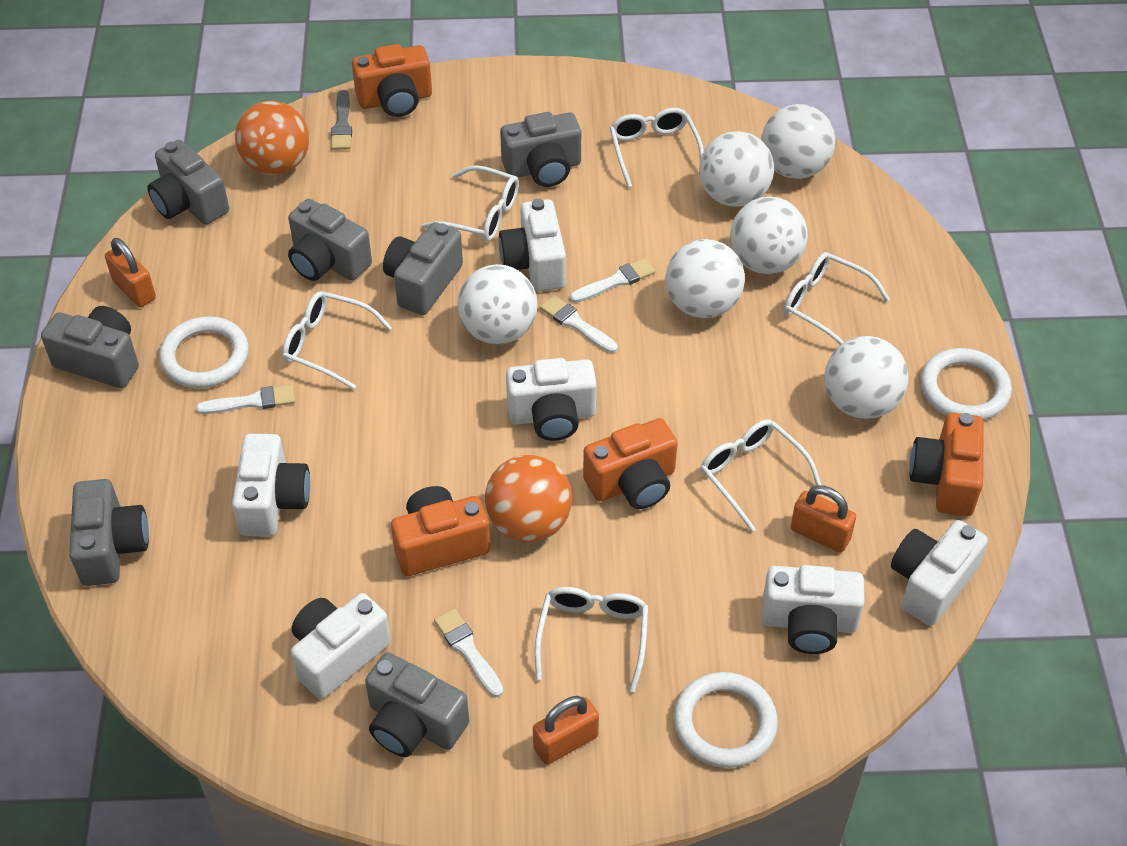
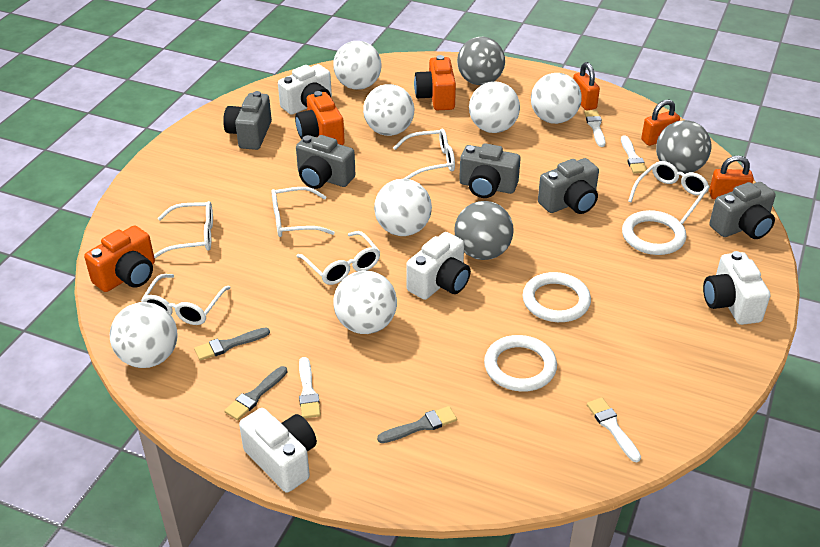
grey ball: none = 0 -> [454,201,514,260] [457,37,505,85] [656,120,711,174] = 3
grey brush: [331,90,352,150] = 1 -> [194,327,270,361] [224,366,287,420] [377,406,457,443] = 3
grey camera: [41,306,139,388] [69,479,149,586] [147,140,229,225] [288,199,372,281] [365,652,469,757] [383,222,463,315] [500,112,581,187] = 7 -> [223,91,272,150] [296,135,355,189] [459,143,521,198] [538,158,599,214] [709,182,776,239] = 5
orange ball: [235,101,309,175] [485,455,572,542] = 2 -> none = 0
orange camera: [352,44,432,117] [391,486,490,576] [583,418,678,509] [909,413,984,516] = 4 -> [84,225,155,292] [295,91,345,145] [414,55,456,110] = 3
white ball: [457,264,538,345] [666,239,745,318] [699,131,774,207] [730,197,808,274] [761,104,835,179] [825,336,908,419] = 6 -> [110,302,178,368] [333,41,381,90] [333,270,397,334] [363,84,414,136] [374,179,432,236] [469,81,520,133] [531,73,582,124] = 7
white camera: [232,434,310,536] [291,593,391,699] [499,199,566,291] [506,358,597,441] [762,565,865,654] [891,520,988,626] = 6 -> [239,408,317,493] [278,64,332,115] [406,232,471,300] [703,251,771,325] = 4

